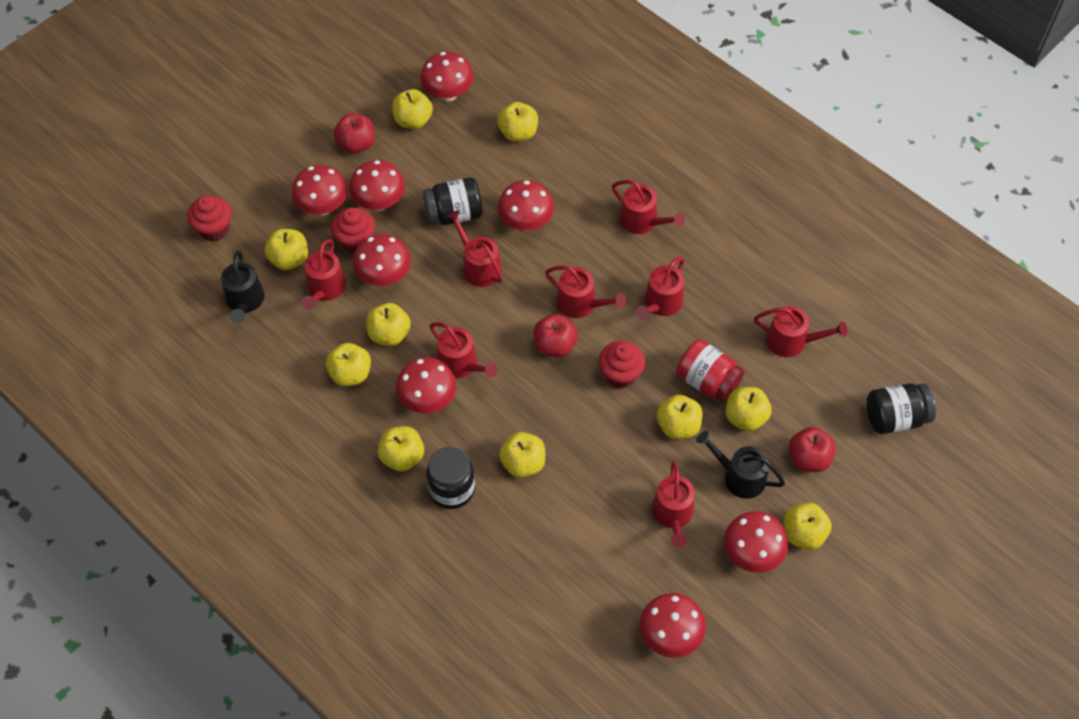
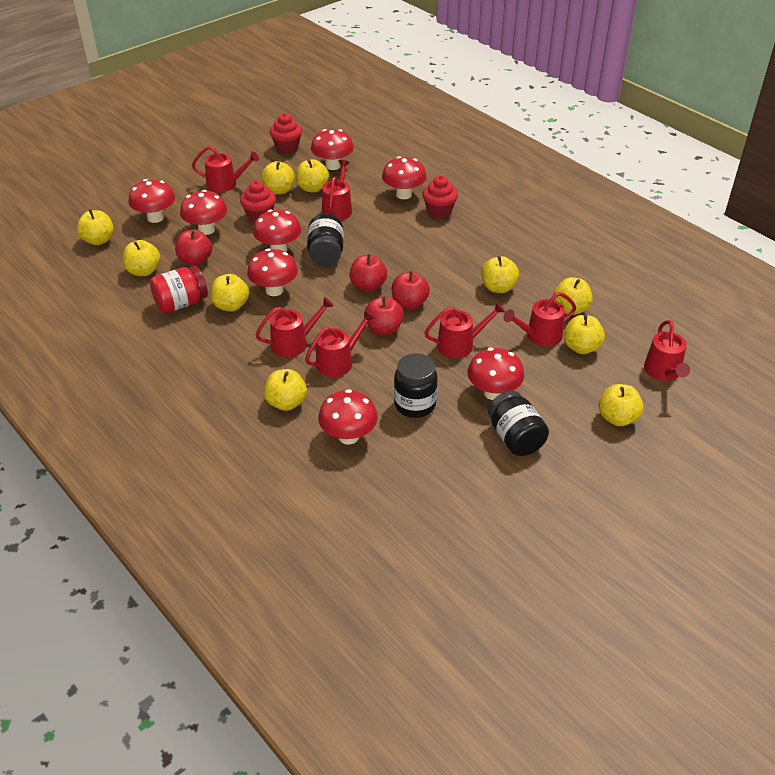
black watering can: [221,251,265,323] [696,431,785,499] = 2 -> none = 0
red apple: [334,113,375,154] [533,314,578,357] [789,427,836,472] = 3 -> [175,229,212,266] [350,254,387,292] [364,296,404,335] [392,271,430,309] = 4
red watering can: [301,239,346,310] [430,322,498,378] [446,210,503,287] [545,265,626,318] [612,180,685,234] [635,257,685,320] [652,461,695,548] [754,306,847,357] = 8 -> [192,146,259,192] [255,297,334,357] [305,310,375,377] [322,160,352,221] [424,302,505,358] [504,292,576,346] [644,320,690,381] = 7

